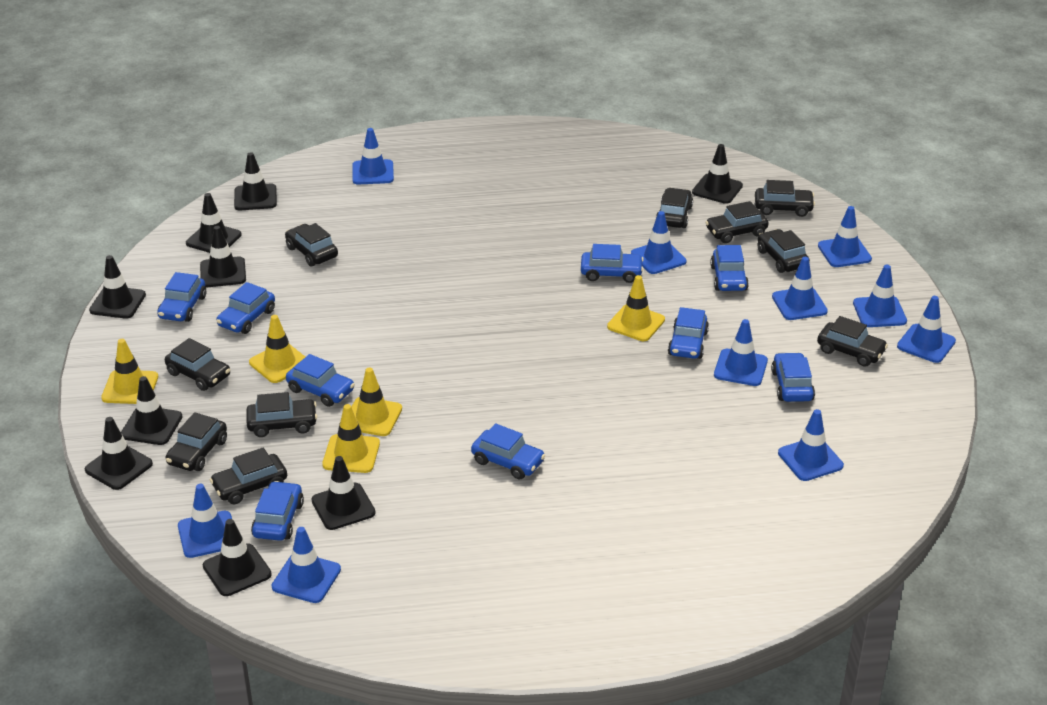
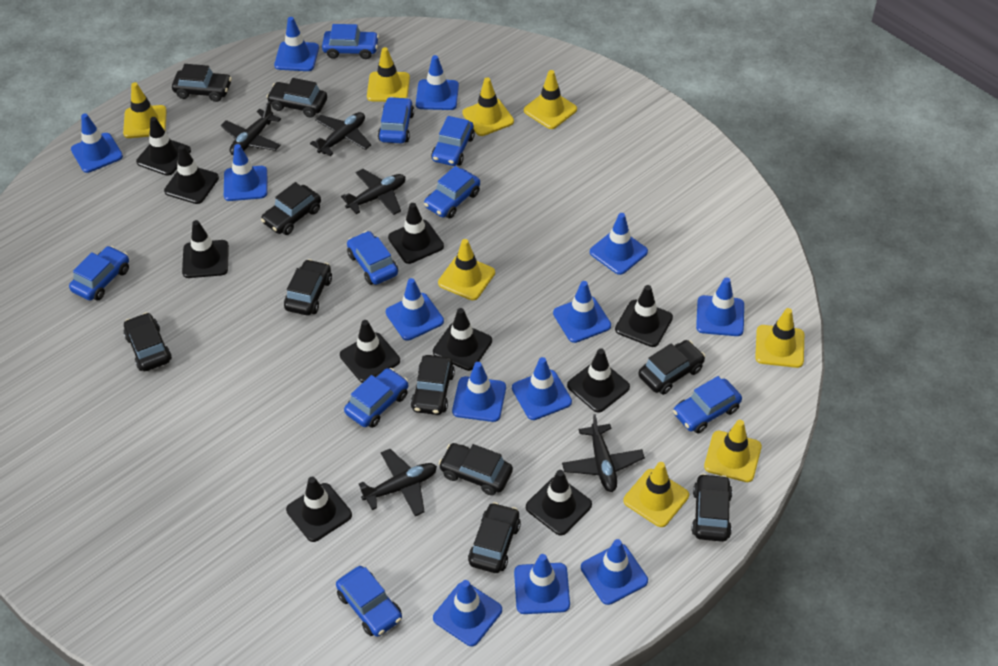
black plane: none = 0 -> [221,101,281,155] [310,112,371,156] [341,169,405,215] [359,449,437,516] [562,414,645,492] = 5
black traffic cone: [84,417,153,490] [89,255,146,319] [121,376,182,445] [186,193,242,253] [200,226,246,287] [203,519,272,596] [234,152,277,210] [311,456,376,530] [692,144,743,204] = 9 -> [136,117,191,176] [164,145,219,204] [182,220,229,278] [286,477,352,542] [340,320,400,383] [388,203,444,264] [433,308,492,371] [526,470,592,536] [567,348,630,413] [615,285,673,347] = 10
blue traffic cone: [178,484,232,558] [272,527,341,603] [352,128,394,185] [631,211,687,274] [714,319,768,386] [772,257,828,320] [778,409,844,481] [818,206,872,267] [853,265,907,327] [897,296,956,363] = 10 -> [71,113,123,173] [224,144,267,201] [274,17,319,71] [386,278,444,341] [416,55,459,110] [433,580,502,646] [452,362,506,422] [512,357,572,420] [514,554,570,614] [553,281,611,343] [581,539,648,605] [590,213,648,275] [696,277,744,336] = 13
yellow traffic cone: [101,339,158,404] [249,315,305,383] [322,404,380,473] [352,367,402,436] [607,275,665,341] = 5 -> [123,82,167,138] [367,47,410,102] [438,239,495,300] [462,77,514,136] [524,70,577,129] [623,462,689,527] [704,420,762,482] [755,308,804,368] = 8

